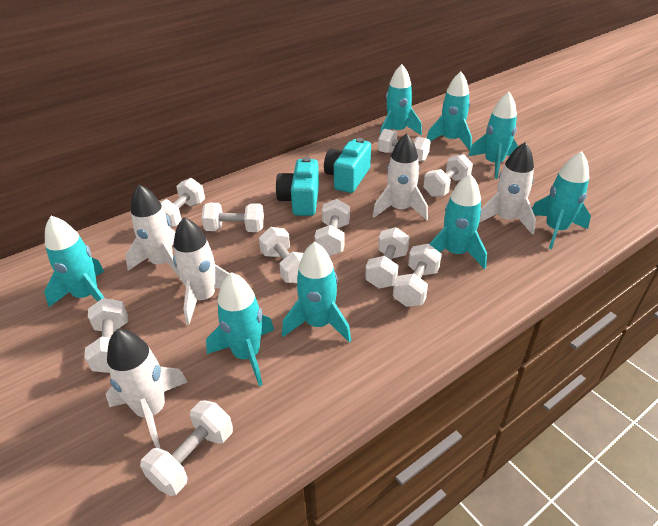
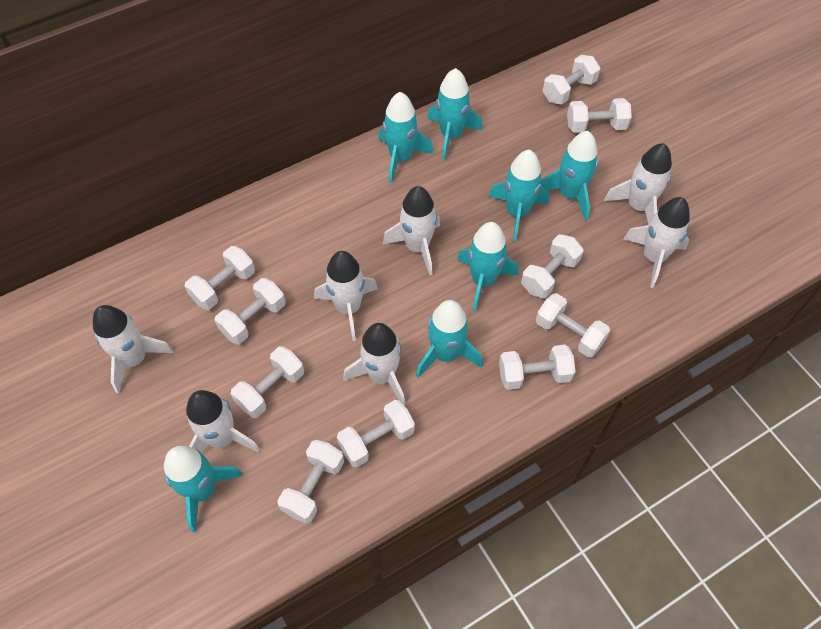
turquoise camera: [276,157,319,216] [324,138,371,193] = 2 -> none = 0
turquoise rocket: [44,216,104,307] [206,272,274,386] [282,242,351,342] [380,64,422,135] [427,71,472,150] [429,174,487,269] [468,92,518,179] [532,151,591,249] = 8 -> [164,446,243,533] [379,92,434,183] [416,300,483,378] [427,68,483,160] [457,222,519,312] [488,150,549,241] [541,131,598,221] = 7
white rocket: [106,329,187,448] [125,184,181,279] [173,217,230,325] [372,133,428,221] [479,142,536,235] = 5 -> [93,305,174,394] [186,390,260,453] [314,251,378,341] [343,323,405,405] [383,186,440,276] [604,143,672,225] [623,197,690,288] = 7

